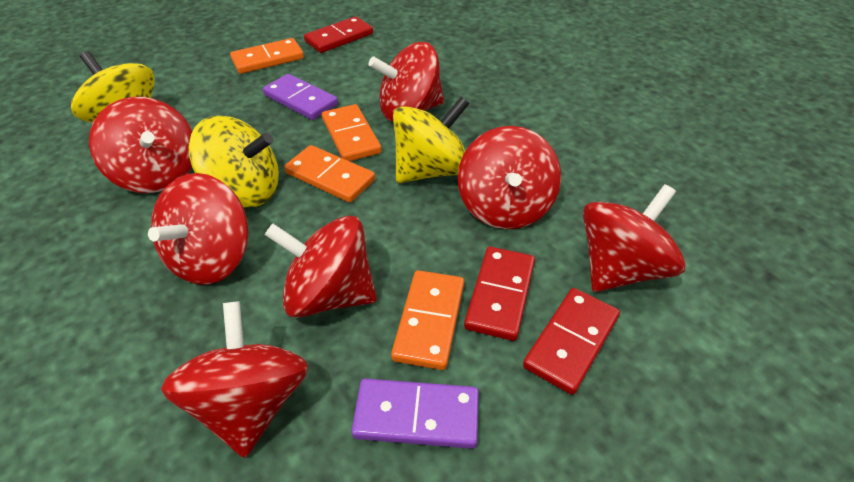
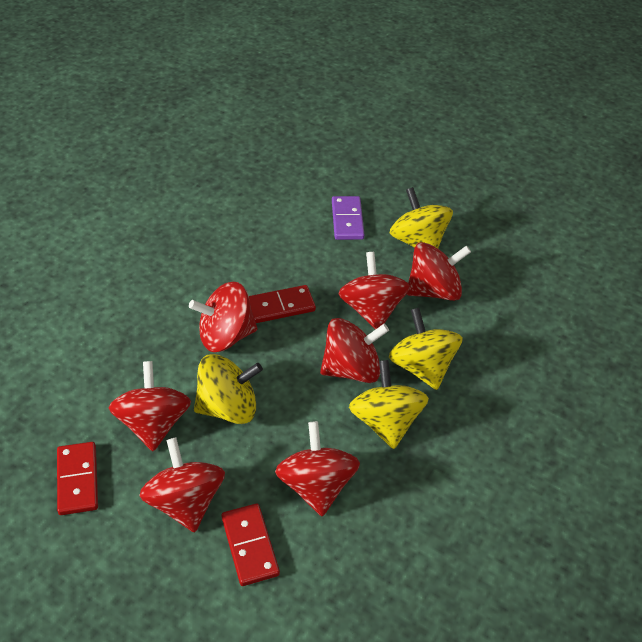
orange domino: [230,38,304,74] [284,145,375,203] [322,104,382,161] [391,270,464,370] = 4 -> none = 0
purple domino: [263,74,338,120] [351,379,479,449] = 2 -> [332,196,365,240] = 1
yellow spinning top: [71,51,155,123] [189,116,279,207] [393,97,469,183] = 3 -> [194,354,263,424] [349,360,429,449] [389,308,463,390] [390,187,453,248] = 4

